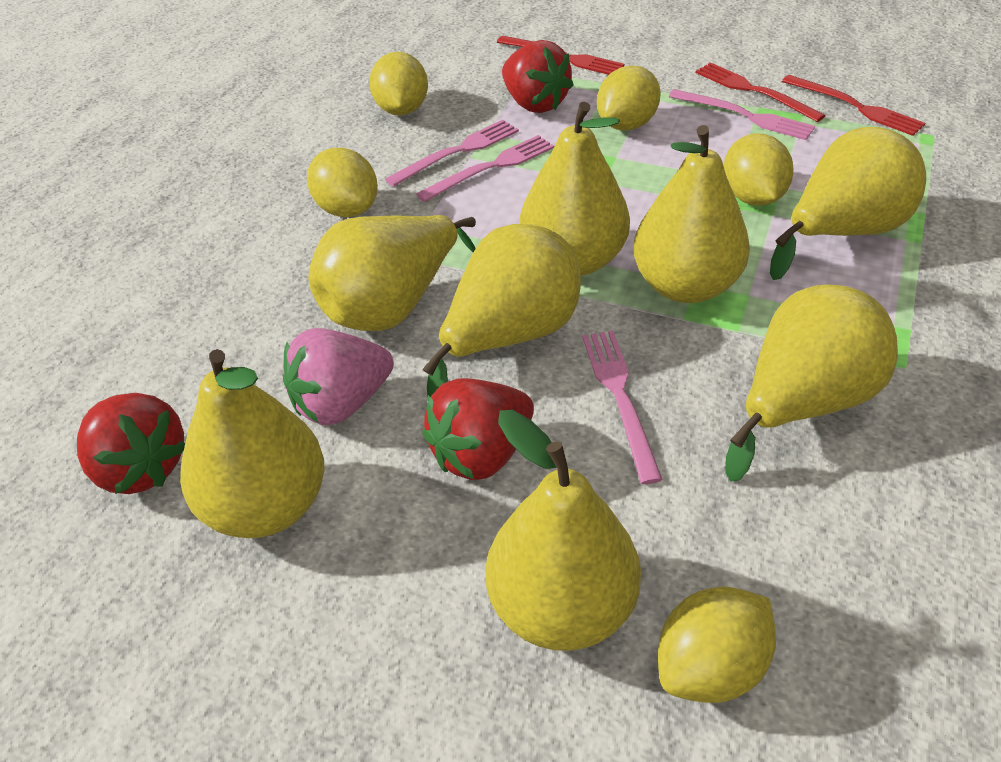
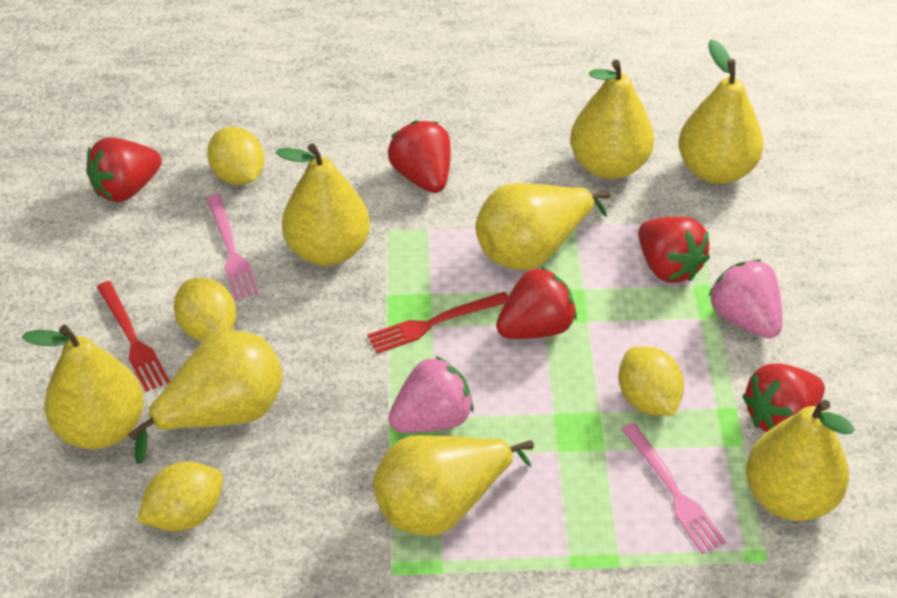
pink fork: [385,120,519,187] [416,135,555,202] [582,331,663,484] [669,89,815,140] = 4 -> [207,194,259,300] [622,423,726,554] = 2
pink strawberry: [283,328,394,425] = 1 -> [388,356,473,433] [708,260,783,338] = 2
red fork: [497,36,625,75] [695,62,826,122] [782,75,925,136] = 3 -> [97,281,170,392] [367,292,508,353] = 2
red strawberry: [77,393,185,494] [422,378,534,480] [502,40,574,113] = 3 -> [86,137,162,203] [388,121,451,193] [496,266,577,339] [638,217,710,283] [742,364,825,432] = 5
yellow lemon: [307,148,378,217] [369,52,428,115] [597,65,661,130] [658,587,776,703] [724,133,794,206] = 5 -> [137,462,223,531] [174,277,236,341] [207,127,264,185] [618,346,684,416] = 4

